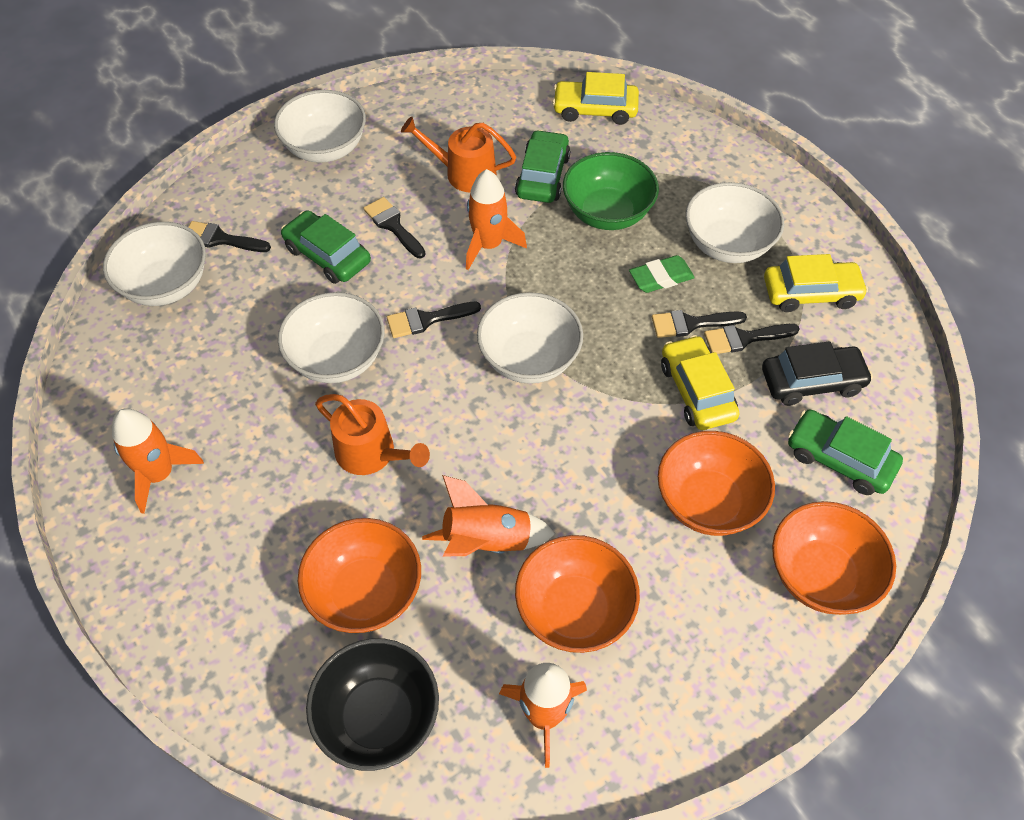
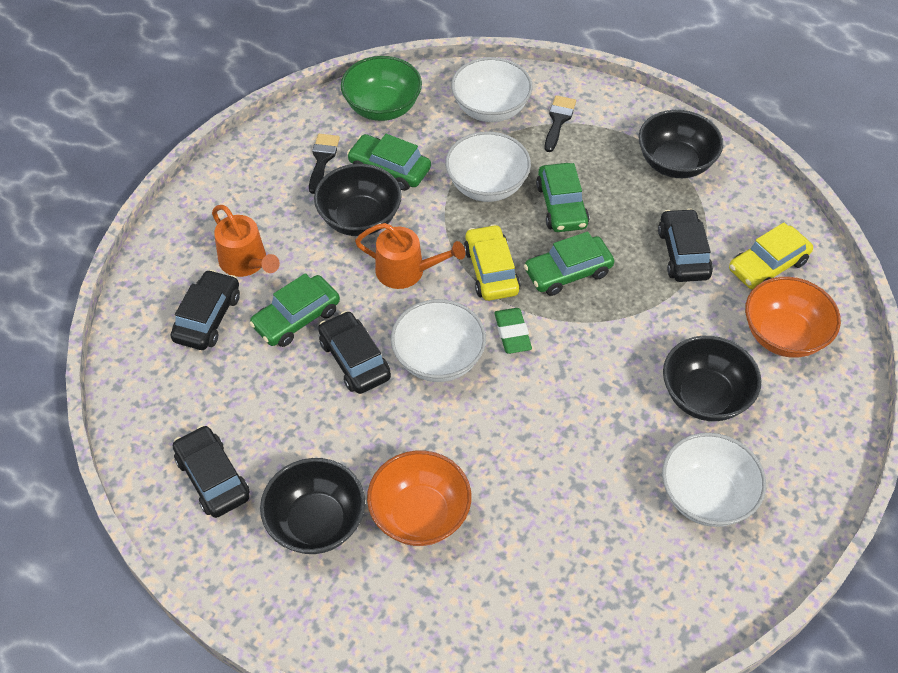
black bowl: [306,638,439,771] = 1 -> [260,458,365,554] [314,164,402,236] [639,110,723,178] [663,336,761,421] = 4
black brush: [188,221,271,252] [363,197,425,258] [387,302,481,338] [652,310,747,338] [704,324,800,354] = 5 -> [309,134,340,194] [545,95,576,152] = 2
black car: [762,341,873,406] = 1 -> [171,270,240,350] [173,425,250,518] [318,311,391,394] [658,208,713,282] = 4
green car: [281,210,371,284] [515,130,570,203] [788,409,903,495] = 3 -> [249,273,340,347] [347,134,431,191] [524,232,614,296] [536,163,589,232] = 4
orange bowl: [298,518,421,633] [515,535,640,653] [658,431,775,536] [772,501,896,615] = 4 -> [367,450,471,546] [745,277,841,358] = 2
orange rocket: [112,408,204,514] [422,475,555,556] [466,169,527,270] [499,663,587,768] = 4 -> none = 0
white bowl: [103,222,206,306] [274,90,366,163] [278,292,385,383] [477,292,583,384] [686,182,784,263] = 5 -> [391,299,486,382] [445,132,531,202] [451,57,533,122] [662,433,766,527] = 4
yellow car: [552,72,639,125] [661,335,739,430] [764,254,868,312] = 3 -> [464,224,521,301] [729,222,813,290] = 2

